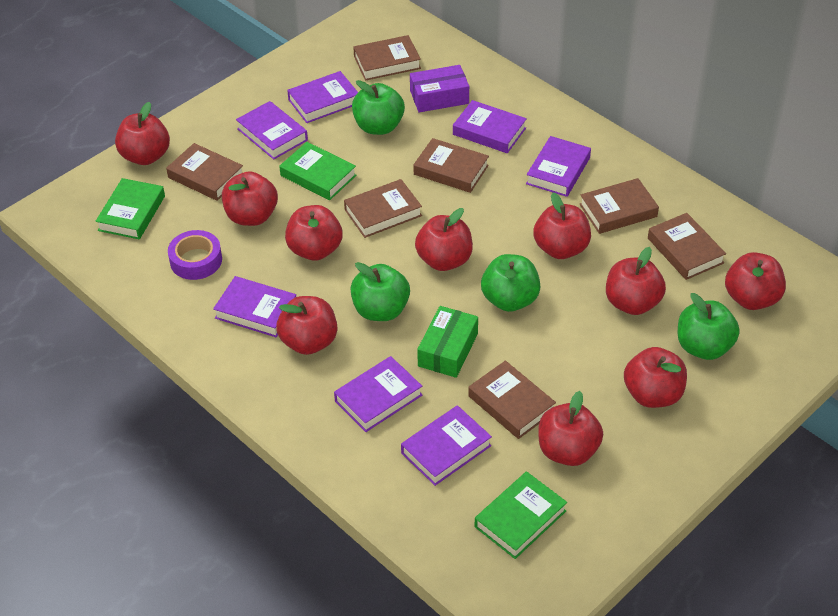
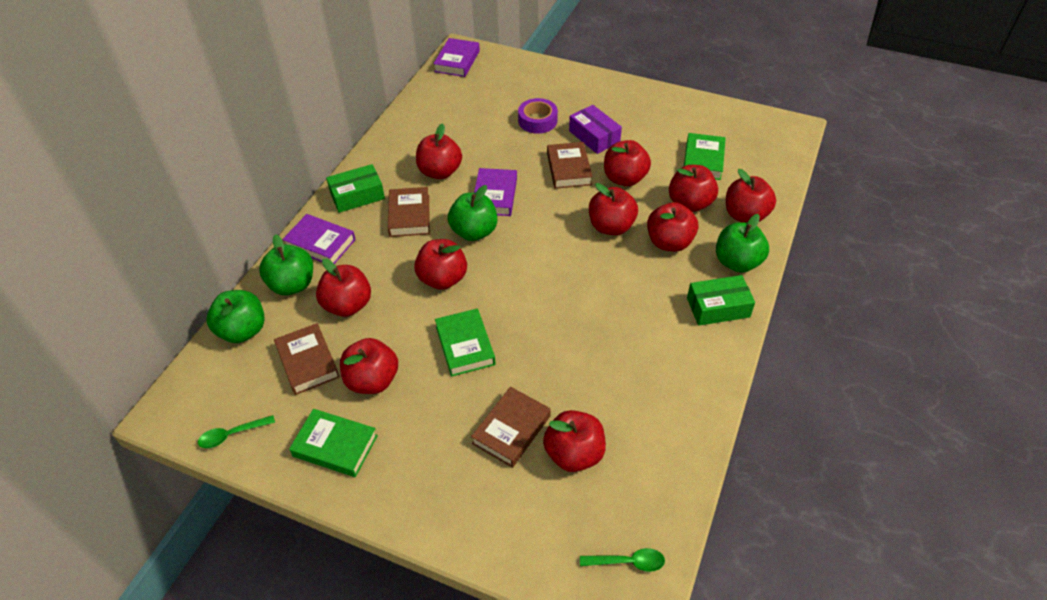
brown book: [166,143,243,201] [344,179,422,238] [353,35,421,81] [413,138,489,193] [468,360,556,439] [580,178,659,234] [648,213,726,280] = 7 -> [274,323,340,395] [388,187,430,237] [471,387,551,468] [547,142,593,189] = 4
green box: [417,306,478,378] = 1 -> [326,164,385,213] [687,275,755,326] = 2
green spoon: none = 0 -> [198,415,275,448] [580,548,665,572] = 2
purple book: [213,276,296,337] [236,101,308,159] [287,71,358,123] [334,356,422,432] [401,405,492,486] [453,100,527,153] [526,136,591,197] = 7 -> [282,214,356,264] [433,38,480,77] [474,168,517,216] = 3

